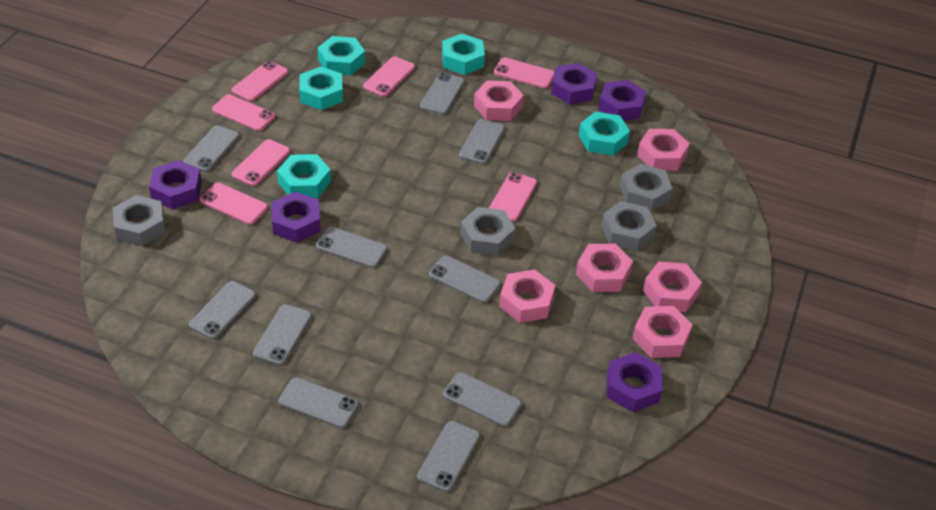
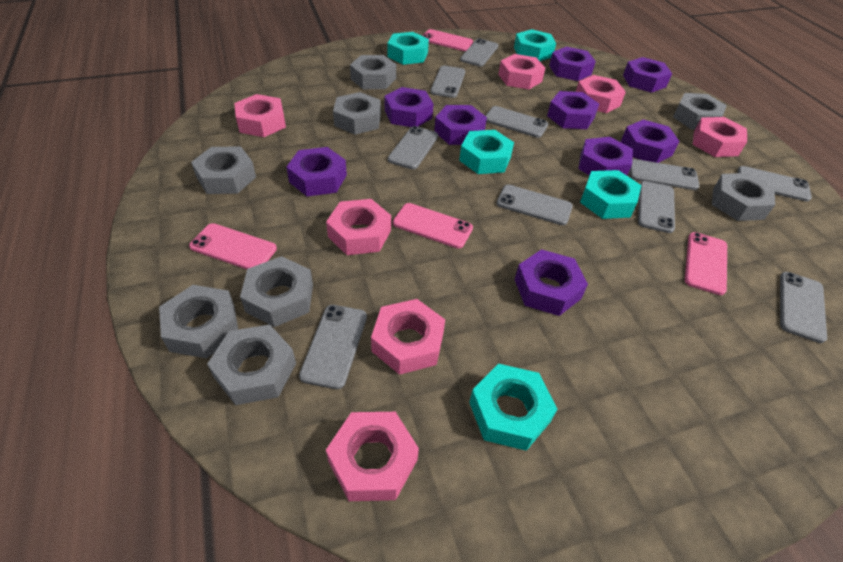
grey nut: [113,195,166,246] [460,207,515,256] [601,201,657,251] [620,164,673,212] = 4 -> [159,285,238,358] [191,147,256,194] [207,325,296,405] [240,256,313,327] [333,92,381,135] [350,55,396,89] [673,93,727,130] [712,173,775,221] = 8
pink nut: [474,80,524,121] [499,270,555,323] [576,244,633,292] [632,306,693,358] [637,129,690,171] [643,261,702,312] = 6 -> [234,94,286,137] [326,199,391,255] [326,412,419,501] [371,299,445,375] [498,54,545,89] [576,75,626,113] [693,117,747,157] = 7
pink phone: [200,183,268,225] [212,94,275,131] [232,61,288,101] [232,139,290,186] [363,56,415,97] [489,172,537,222] [494,57,555,89] = 7 -> [189,223,277,269] [393,203,473,248] [422,29,473,51] [685,232,727,295] = 4
purple nut: [149,160,202,209] [271,192,321,243] [551,63,597,105] [598,80,646,121] [607,352,662,412] = 5 -> [286,147,347,196] [385,87,433,127] [434,105,487,145] [515,249,588,316] [547,91,599,129] [549,47,596,81] [578,137,633,176] [621,120,680,163] [623,57,672,93] = 9

